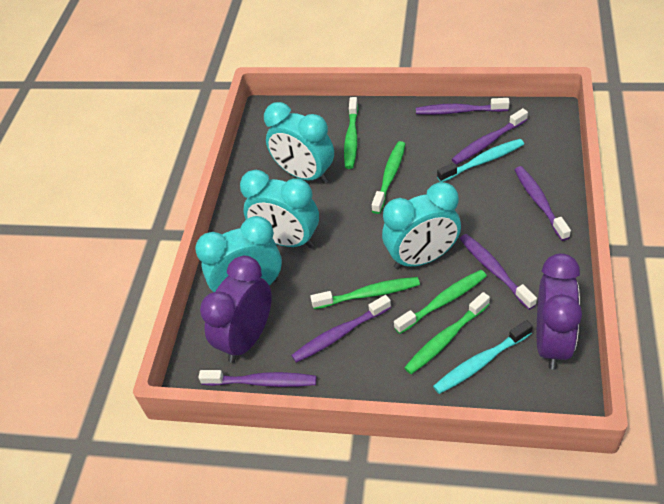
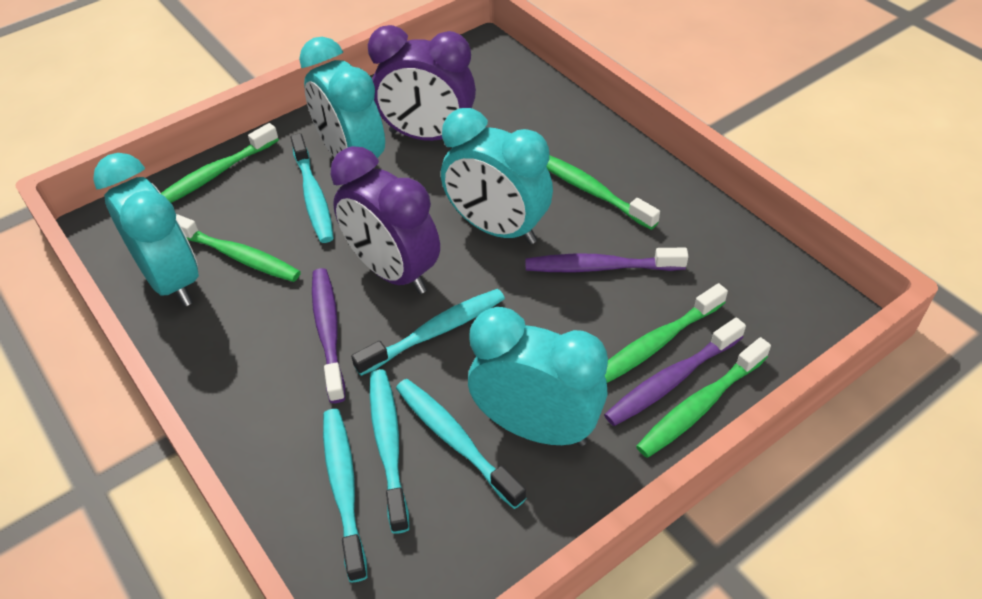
purple toothbrush: [198,370,316,387] [291,295,391,363] [416,98,510,115] [452,108,528,164] [460,234,537,310] [515,166,571,241] = 6 -> [312,268,345,403] [525,248,689,272] [604,317,746,426] = 3
turquoise toothbrush: [433,320,533,394] [437,139,524,182] = 2 -> [290,133,334,243] [323,409,367,582] [351,289,505,376] [370,369,409,534] [396,379,526,509] = 5

